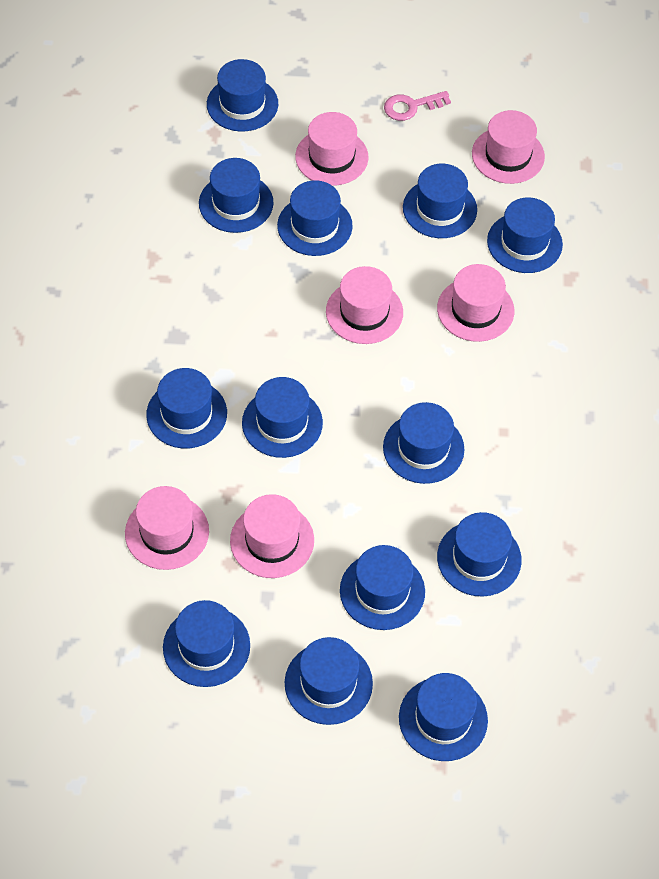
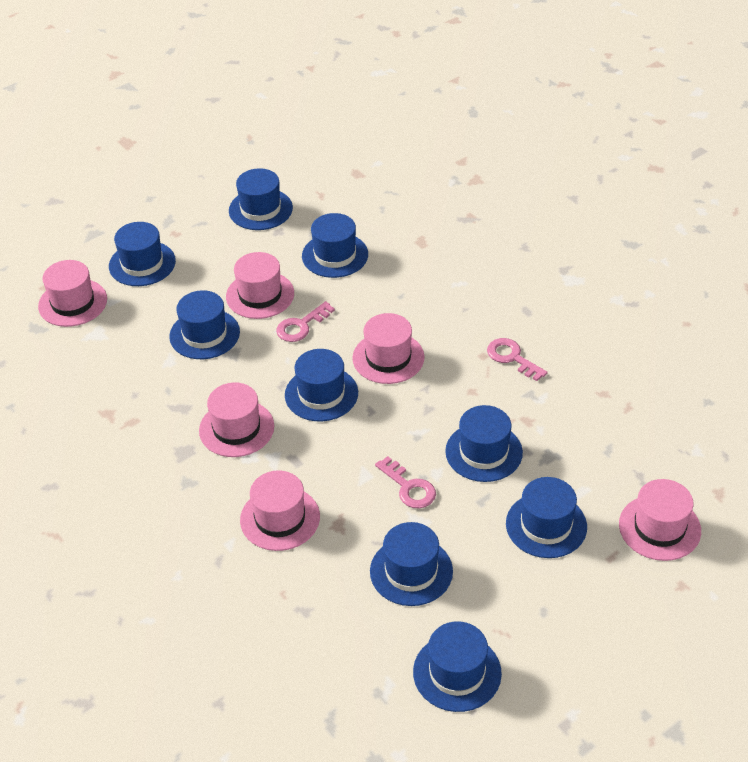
blue hat: [146,368,227,448] [163,600,250,687] [199,158,273,233] [207,59,278,132] [242,377,323,458] [277,180,353,256] [285,637,373,725] [340,545,425,630] [383,402,465,484] [399,673,488,761] [403,164,477,238] [437,512,522,597] [487,197,563,273] = 13 -> [109,222,176,286] [169,290,240,359] [229,168,293,230] [285,349,358,421] [302,213,368,278] [370,522,453,606] [413,621,502,712] [445,405,523,482] [506,477,587,558] = 9
pink key: [384,91,451,121] = 1 -> [276,301,335,342] [375,456,436,509] [487,338,548,381] = 3

